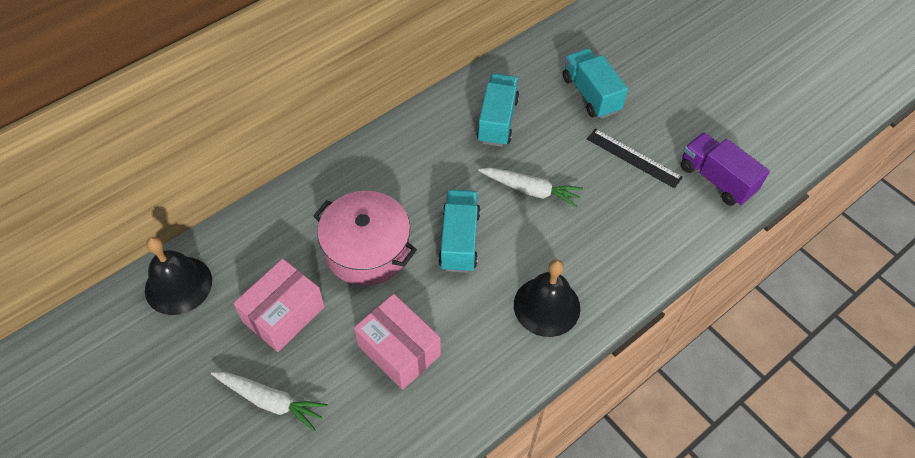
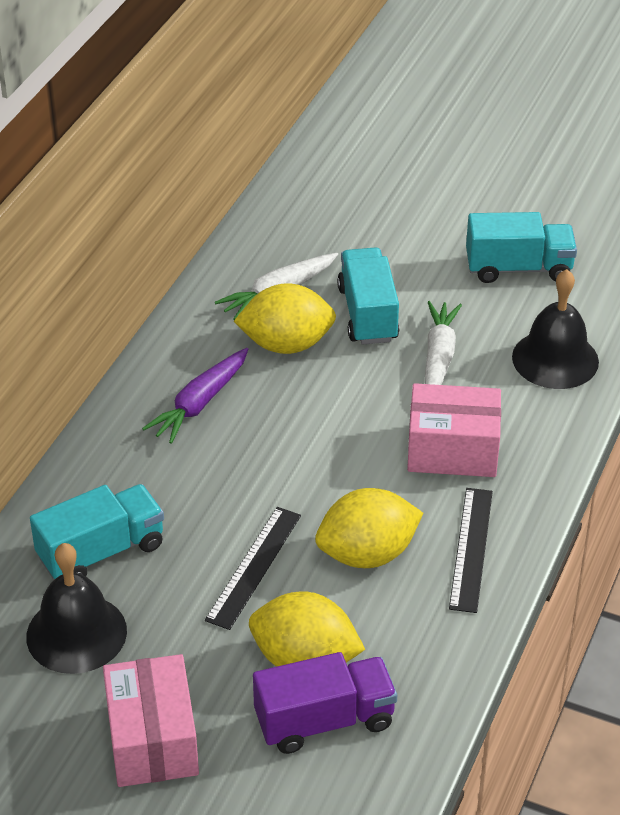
black ruler: [587,129,683,188] = 1 -> [205,507,301,630] [449,488,493,613] = 2
pink pot: [313,191,417,286] = 1 -> none = 0
purple carrot: none = 0 -> [142,348,248,444] = 1
yellow lemon: none = 0 -> [234,283,336,354] [249,591,365,667] [315,488,423,568] = 3

